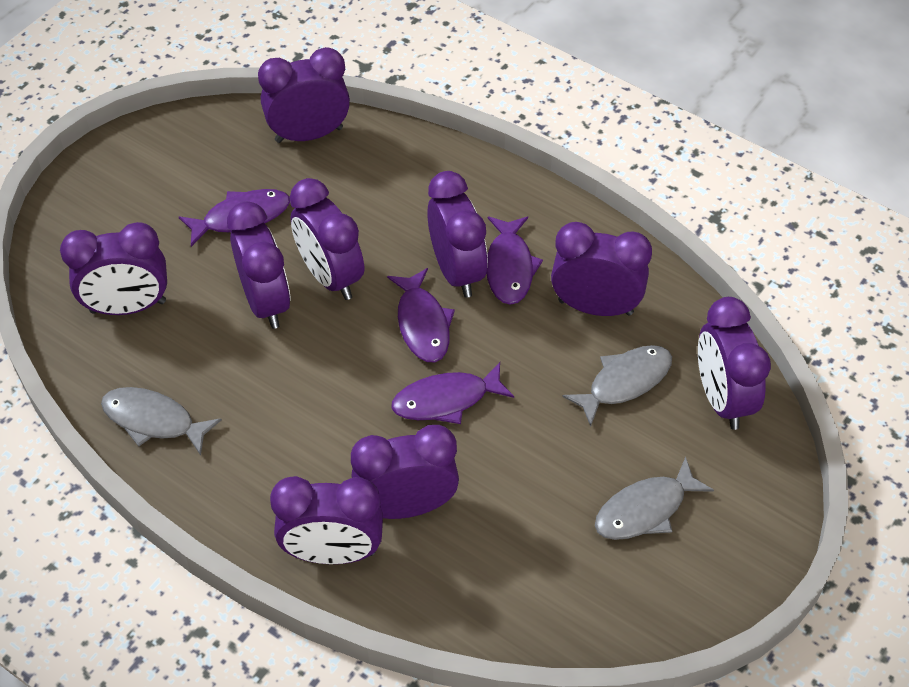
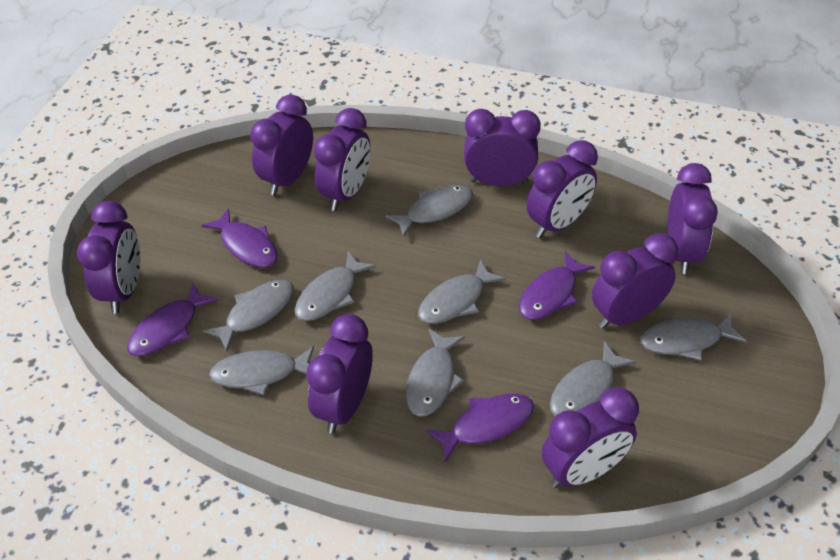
grey fish: [101,387,222,456] [563,345,672,426] [595,456,714,540] = 3 -> [203,280,294,351] [209,346,314,395] [295,251,376,321] [385,185,473,238] [406,329,465,417] [418,259,506,324] [550,341,636,416] [640,312,747,361] = 8

